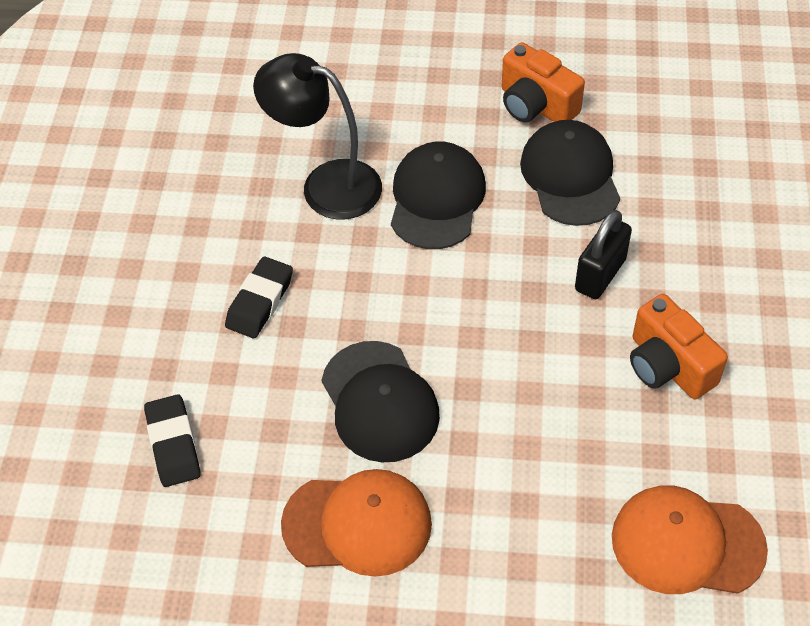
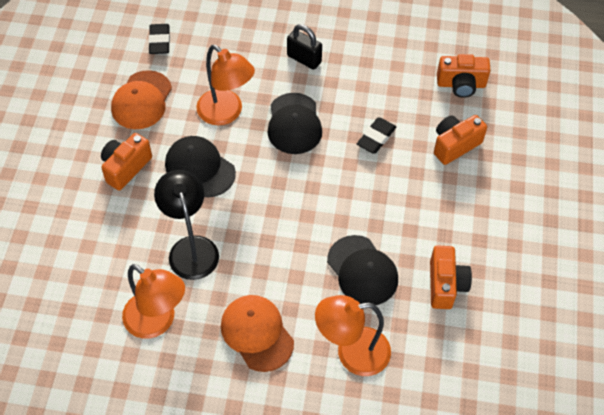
orange camera: [502,42,585,122] [630,294,728,399] = 2 -> [101,133,152,191] [430,245,472,309] [434,115,487,165] [437,54,491,98] = 4
orange lamp: none = 0 -> [122,264,185,339] [196,45,255,125] [315,295,391,376] = 3

